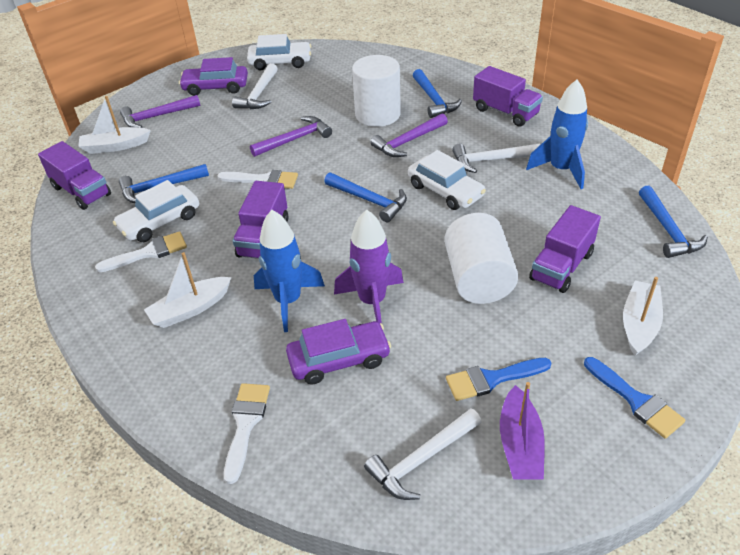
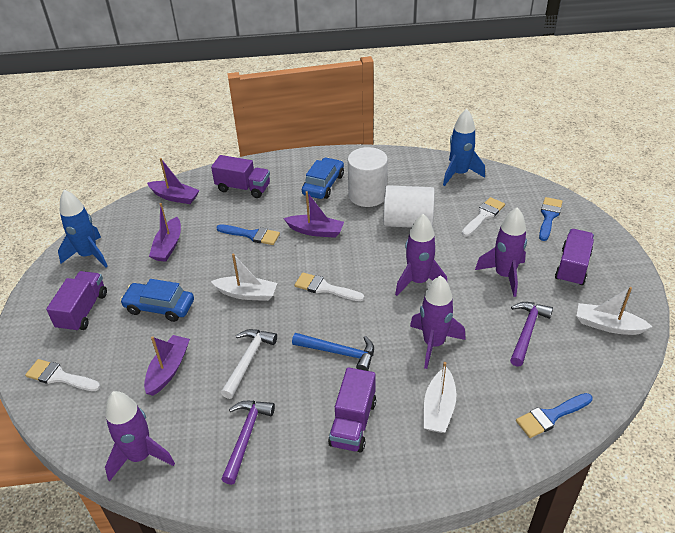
blue brush: [446,358,551,401] [584,357,685,439] = 2 -> [216,224,280,245] [516,393,593,438] [539,197,563,241] = 3
blue car: none = 0 -> [120,279,194,322] [302,157,344,199] = 2
blue hammer: [119,164,209,203] [324,172,407,222] [413,69,462,118] [639,185,708,258] = 4 -> [292,333,374,371] = 1
purple boat: [500,382,545,479] = 1 -> [144,335,190,396] [147,158,200,204] [149,203,181,262] [283,191,344,238] = 4
purple car: [179,57,248,96] [286,319,391,384] = 2 -> none = 0
purple hammer: [120,95,200,128] [250,116,332,157] [371,113,448,157] = 3 -> [221,401,275,485] [510,302,553,367] = 2
purple rocket: [334,209,404,323] = 1 -> [105,391,175,482] [395,214,447,296] [410,275,466,369] [475,207,527,297] = 4
white car: [113,180,199,242] [247,34,311,70] [408,150,486,210] = 3 -> none = 0
white hammer: [232,63,278,109] [364,408,482,500] [452,144,540,173] = 3 -> [221,329,277,399] = 1

